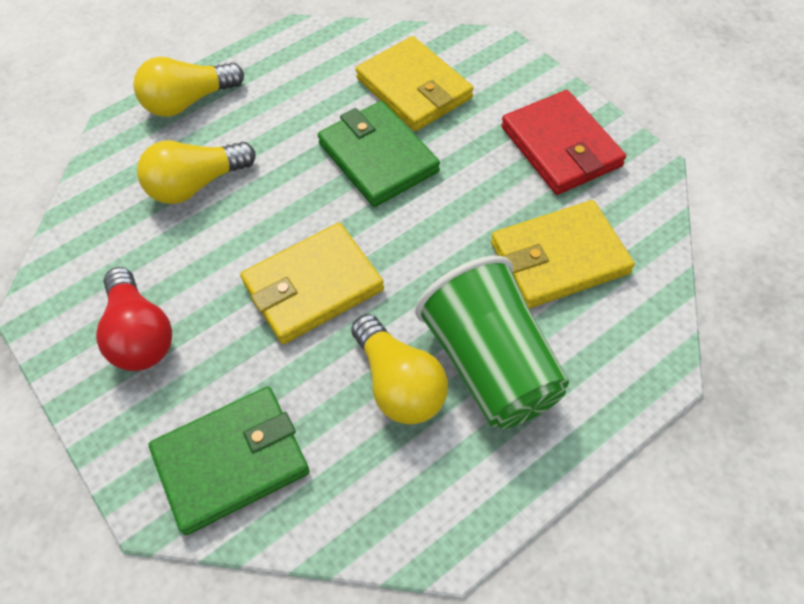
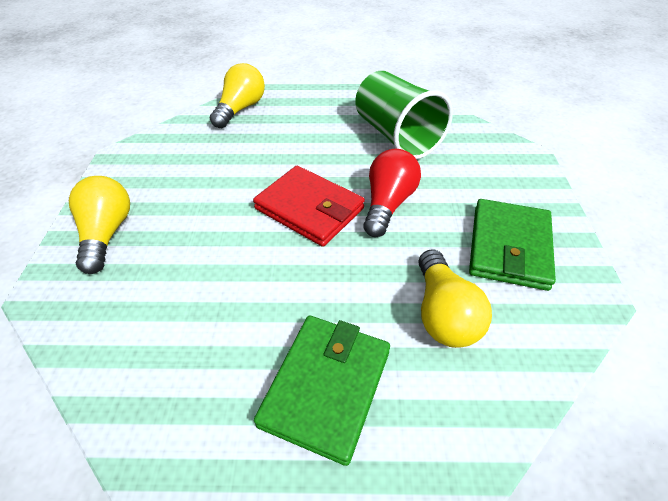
yellow wallet: [240,223,384,344] [356,36,473,131] [491,200,635,308] = 3 -> none = 0

